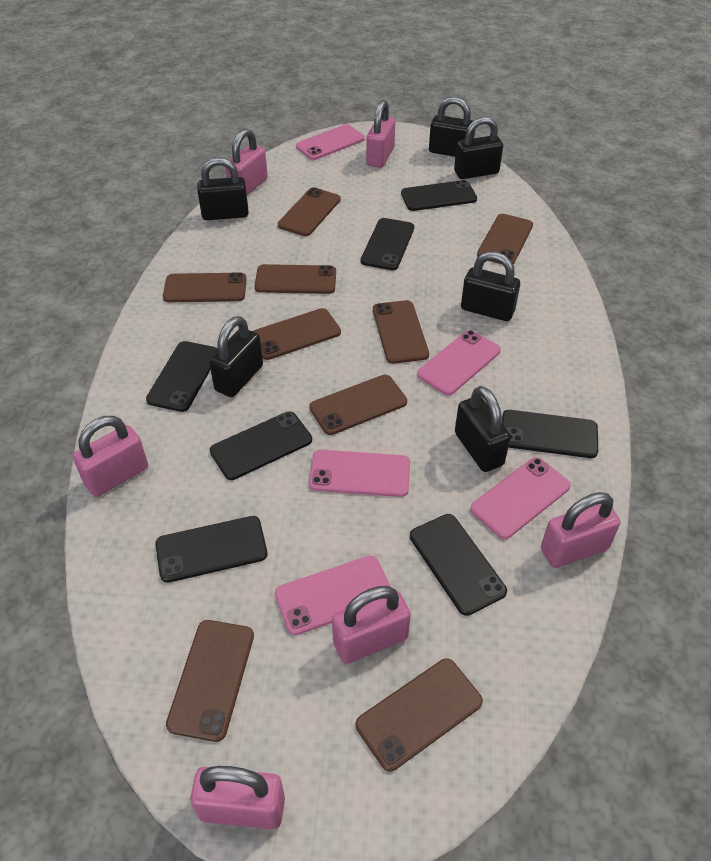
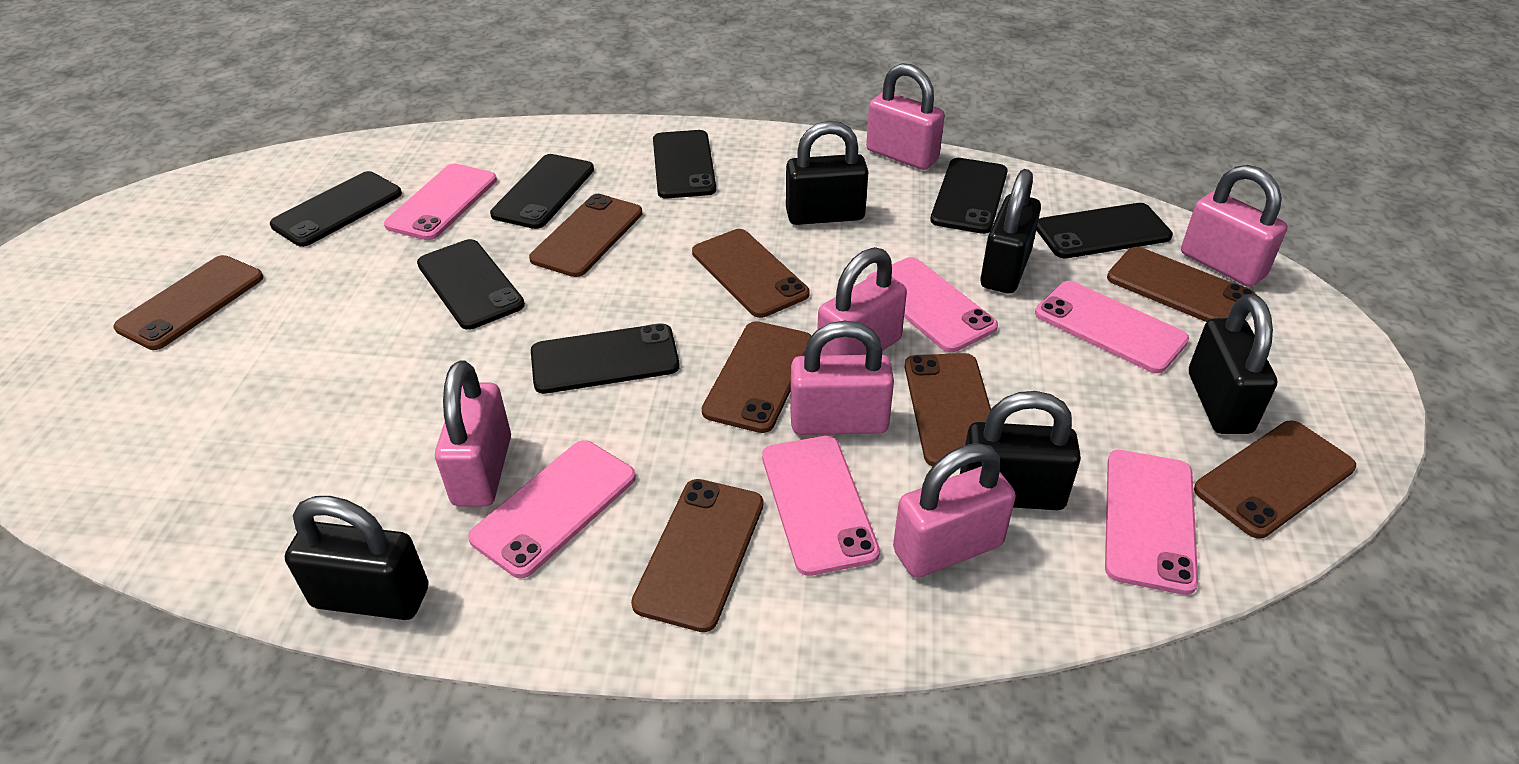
black padlock: [197,157,249,220] [209,316,263,397] [429,97,475,157] [454,117,503,179] [455,386,511,472] [461,251,520,321] = 6 -> [285,496,428,620] [786,121,868,225] [960,391,1081,510] [980,169,1041,294] [1189,294,1277,434] = 5
brown phone: [163,272,247,302] [166,620,254,742] [252,308,341,360] [255,264,336,294] [278,187,341,236] [309,375,407,435] [356,659,483,771] [373,300,429,364] [477,214,533,264] = 9 -> [113,255,264,350] [529,194,642,277] [631,479,763,632] [692,229,810,318] [702,321,812,433] [905,353,991,466] [1107,247,1257,322] [1194,421,1356,539] = 8
pink phone: [275,556,391,635] [296,124,365,160] [309,450,410,497] [417,330,501,395] [470,457,571,539] = 5 -> [384,164,497,240] [468,440,636,578] [762,436,880,576] [866,257,998,352] [1035,281,1189,373] [1105,450,1198,595] = 6

